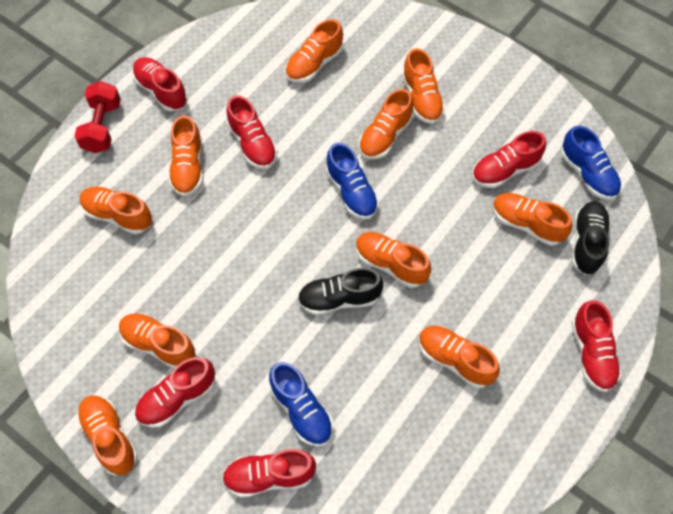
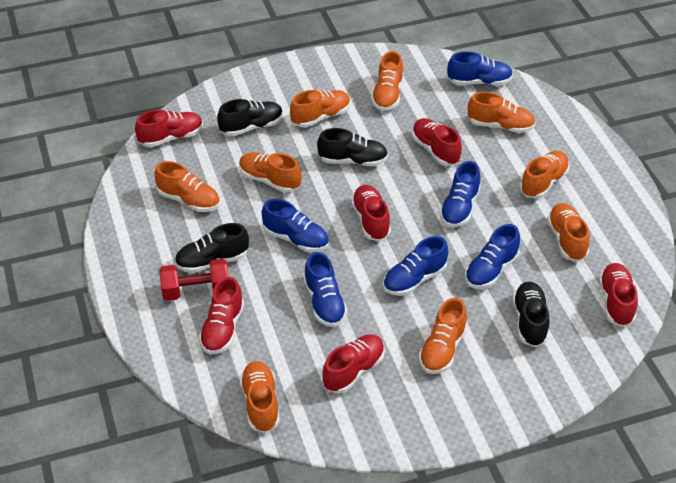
black shoe: [297,268,383,315] [572,201,610,275] = 2 -> [175,223,249,273] [217,99,283,136] [317,128,388,166] [512,282,549,347] = 4
blue shoe: [269,362,333,447] [326,143,379,219] [561,126,621,200] = 3 -> [262,199,329,252] [304,252,347,327] [383,236,448,296] [439,161,481,227] [447,51,513,85] [465,224,520,289] = 6
orange shoe: [76,395,138,476] [80,187,152,234] [119,313,195,369] [169,115,203,196] [285,19,343,83] [356,232,431,288] [359,89,413,159] [402,48,445,124] [419,326,500,388] [492,193,572,246] = 10 -> [154,161,220,212] [239,152,302,193] [240,361,280,433] [290,90,351,127] [371,51,403,111] [419,298,467,374] [468,92,536,133] [520,151,570,199] [547,203,590,261] = 9

